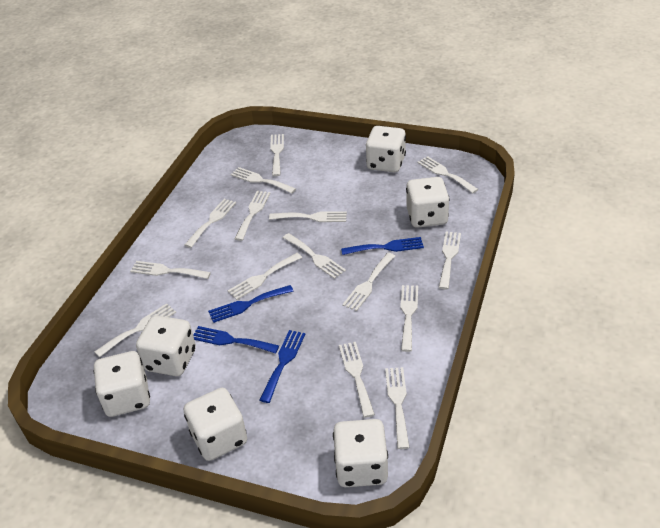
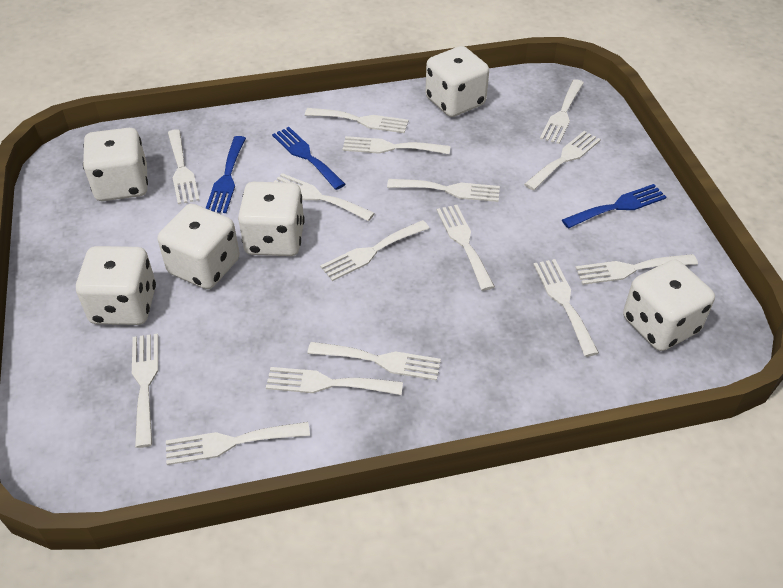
blue fork: [193,326,279,354] [208,285,293,323] [260,330,305,403] [341,237,424,255] = 4 -> [206,136,246,213] [272,127,346,190] [562,184,667,228] = 3

